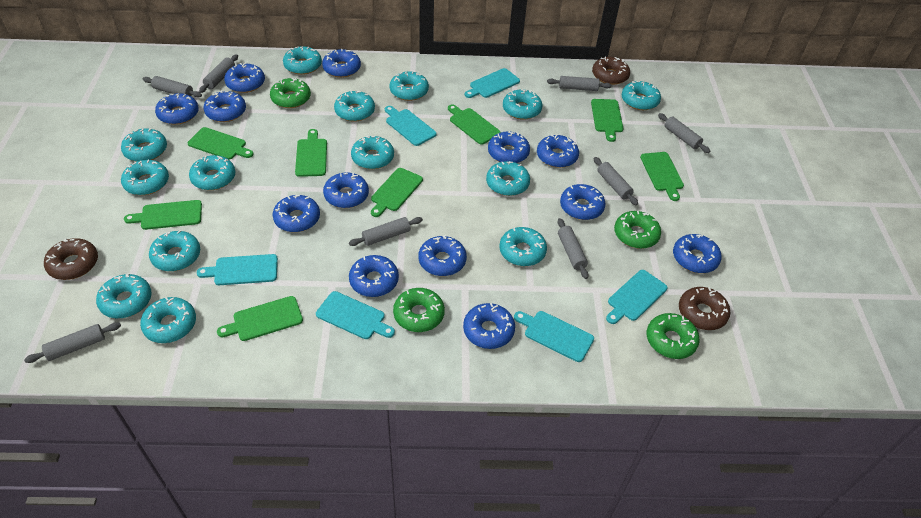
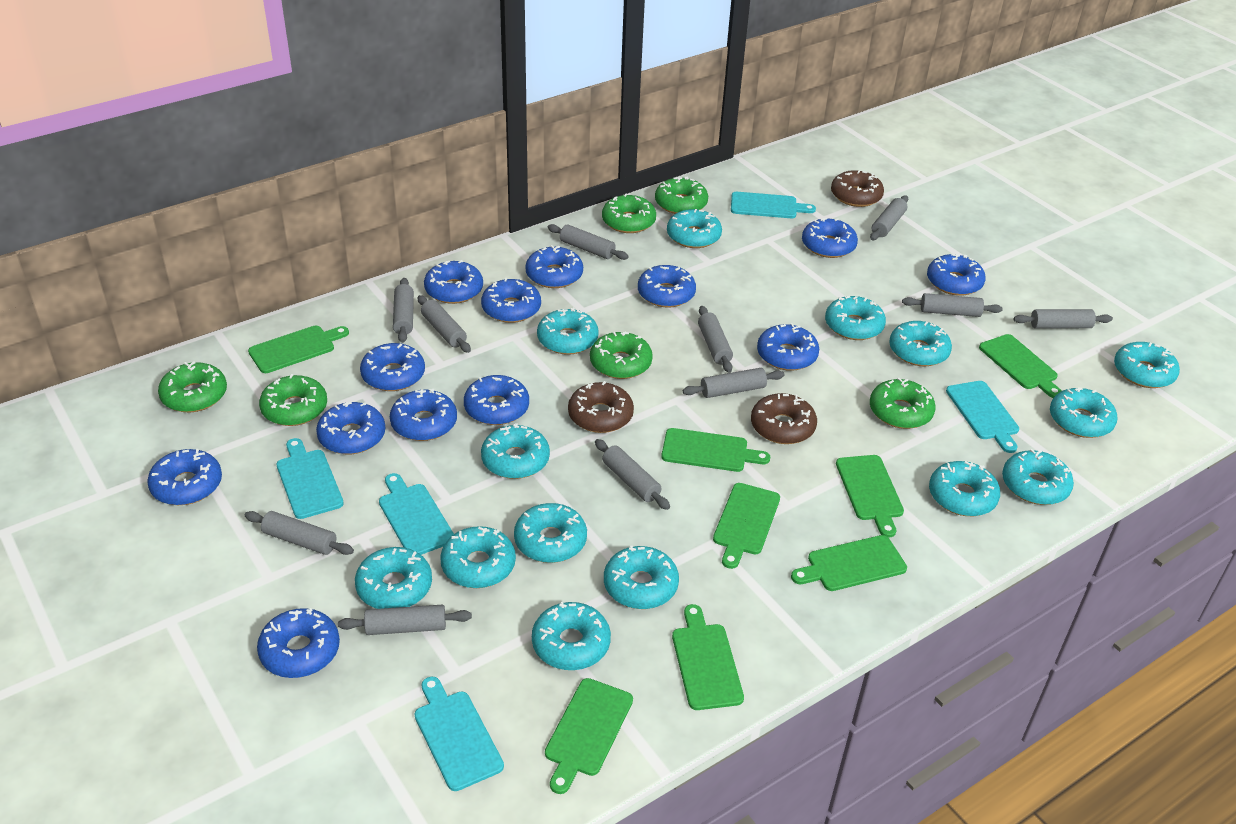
green donut: [270,78,311,108] [393,288,445,332] [614,211,661,249] [647,313,700,359] = 4 -> [158,362,227,413] [259,374,327,426] [590,332,653,379] [602,193,656,233] [655,177,708,214] [870,378,935,429] = 6
grey rolling pin: [24,322,121,363] [143,76,202,97] [199,54,238,93] [349,217,423,246] [547,76,612,91] [557,218,589,279] [594,157,638,205] [658,113,710,153] = 8 -> [245,511,354,555] [338,605,472,635] [393,278,414,343] [418,295,471,353] [548,224,629,260] [595,439,670,510] [683,368,784,398] [698,306,733,373] [870,195,908,240] [902,293,1003,317] [1014,309,1113,329] = 11
turquoise cutting board: [197,254,278,285] [316,291,395,339] [385,106,437,146] [465,68,520,98] [514,311,594,362] [606,270,668,324] = 6 -> [277,438,344,519] [379,473,454,555] [414,677,504,791] [731,192,816,218] [946,381,1019,453] = 5

